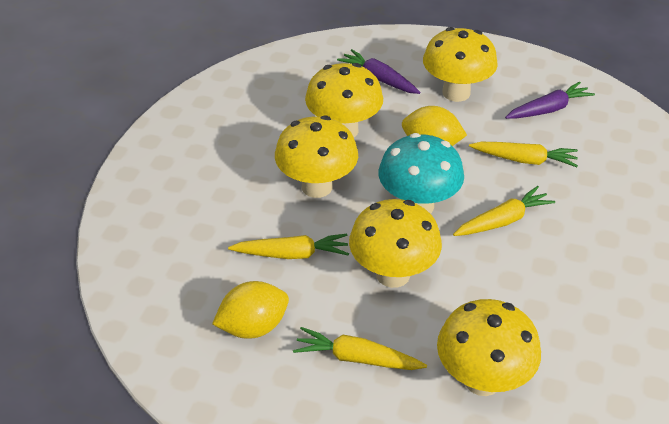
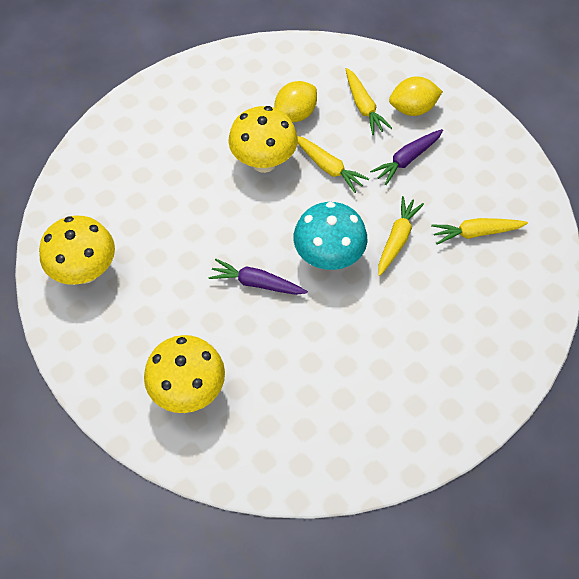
yellow mushroom: [275,115,358,198] [305,63,383,137] [349,199,442,288] [423,27,498,102] [437,299,541,396] = 5 -> [39,216,115,285] [144,335,225,413] [228,106,298,173] = 3

